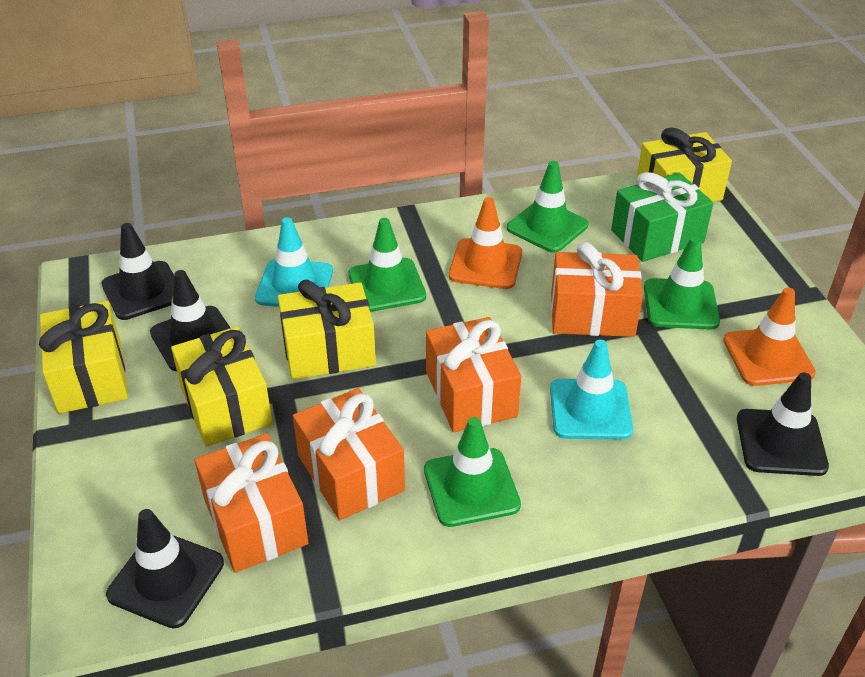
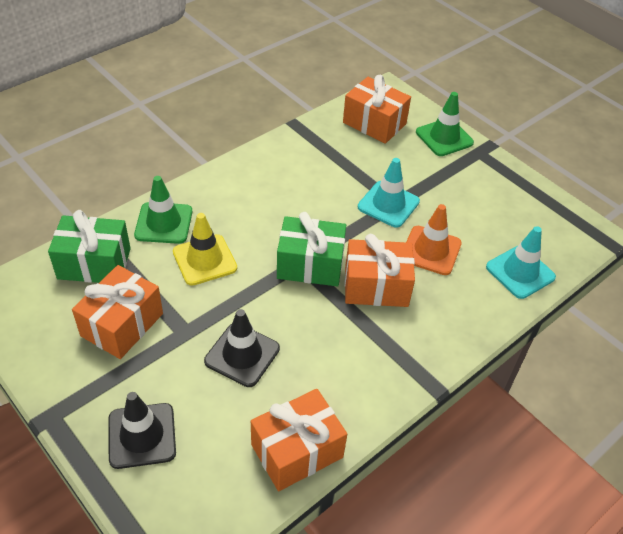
black traffic cone: [102,223,174,320] [106,509,224,629] [150,270,230,371] [737,372,829,476] = 4 -> [109,392,176,469] [204,309,280,387] = 2
green gift: [611,172,714,262] = 1 -> [48,210,131,283] [277,212,346,286] = 2
green traffic cone: [348,218,426,312] [424,417,521,527] [507,161,588,253] [644,236,720,330] = 4 -> [134,176,192,244] [416,92,474,156] = 2
orange traffic cone: [449,197,522,289] [723,288,816,386] = 2 -> [406,204,462,275] = 1
yellow gift: [39,301,128,414] [171,327,273,447] [278,280,376,380] [636,127,732,202] = 4 -> none = 0
yellow traffic cone: none = 0 -> [173,213,237,286] = 1

